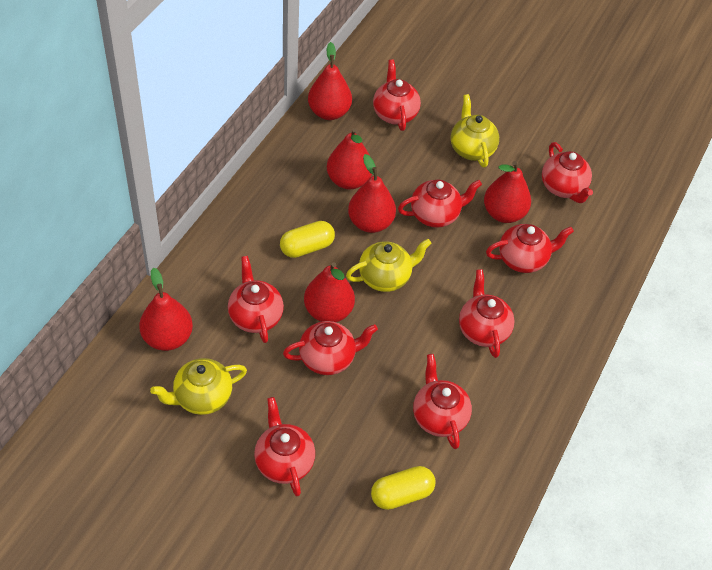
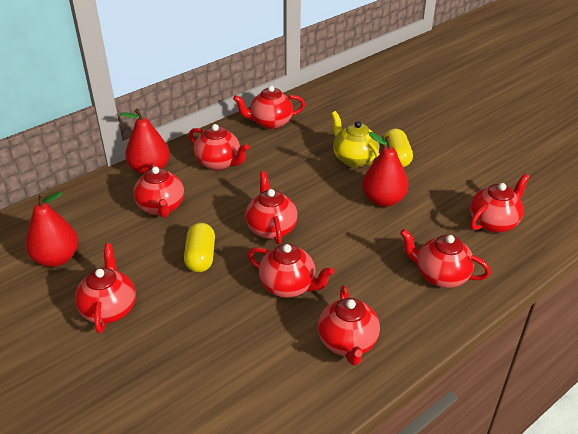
red pear: [139,267,193,351] [304,262,355,322] [308,42,352,120] [327,128,372,189] [348,154,396,233] [484,161,531,223] = 6 -> [25,192,78,267] [120,109,170,175] [362,132,408,207] = 3
yellow teapot: [150,358,247,415] [346,239,431,292] [451,94,499,167] = 3 -> [331,111,379,167] = 1

